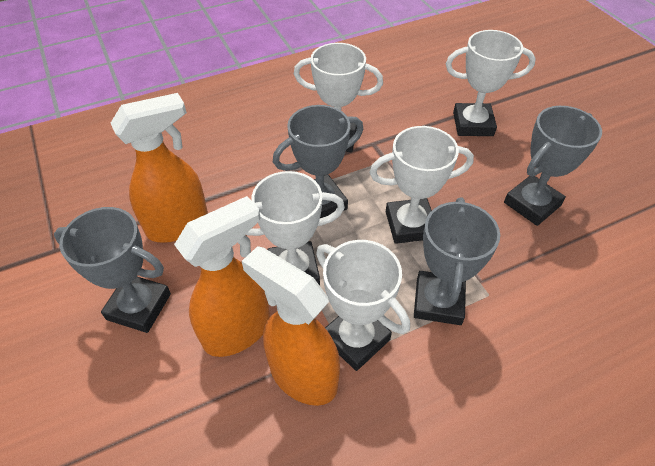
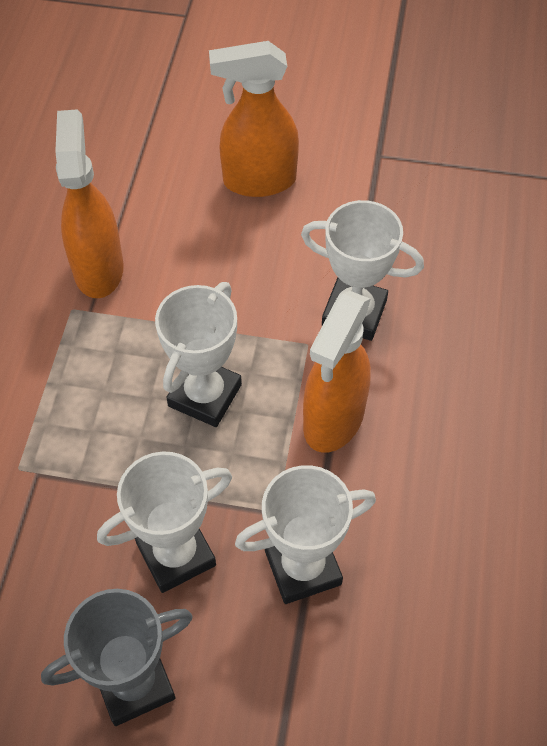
grey trophy: [54,207,171,333] [273,105,363,218] [414,197,500,325] [504,106,602,226] = 4 -> [41,589,193,726] = 1
white trophy: [245,171,345,285] [294,43,383,152] [316,240,410,371] [369,126,474,244] [446,30,536,136] = 5 -> [97,451,232,593] [155,282,242,427] [235,465,376,604] [301,200,424,341] = 4

